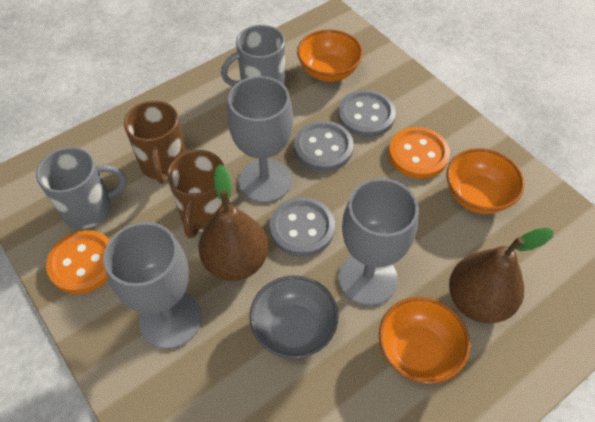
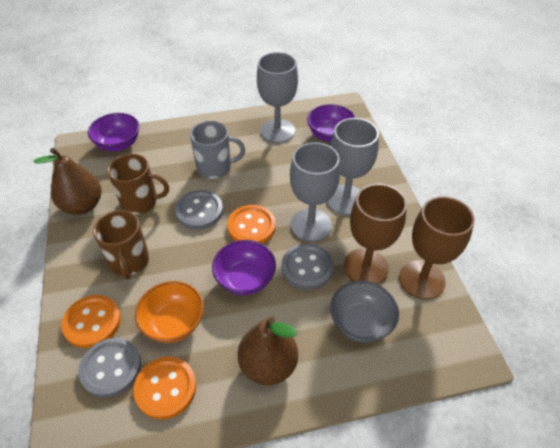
brown goblet: none = 0 -> [344,184,407,284] [399,196,475,300] = 2
grey mug: [36,147,127,229] [221,25,285,86] = 2 -> [190,121,245,179] = 1
orange bowl: [297,29,363,82] [379,297,470,384] [446,148,524,214] = 3 -> [135,281,204,343] = 1
orange button: [46,230,110,294] [389,127,450,179] = 2 -> [61,295,121,348] [133,357,196,419] [227,205,276,244] = 3
purple bowl: none = 0 -> [88,113,140,152] [212,240,276,295] [307,104,356,142] = 3

